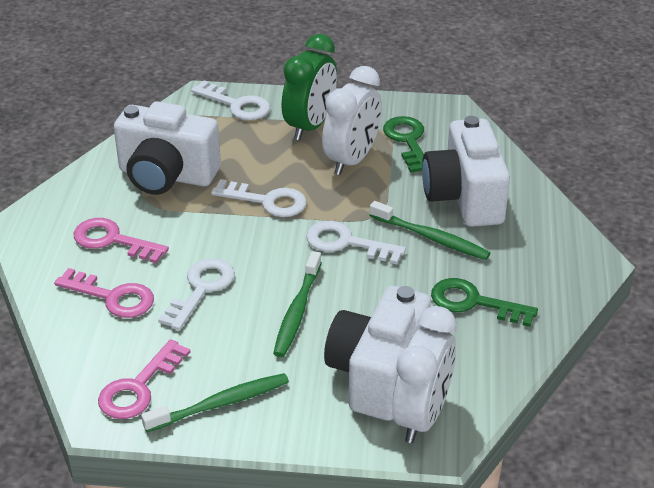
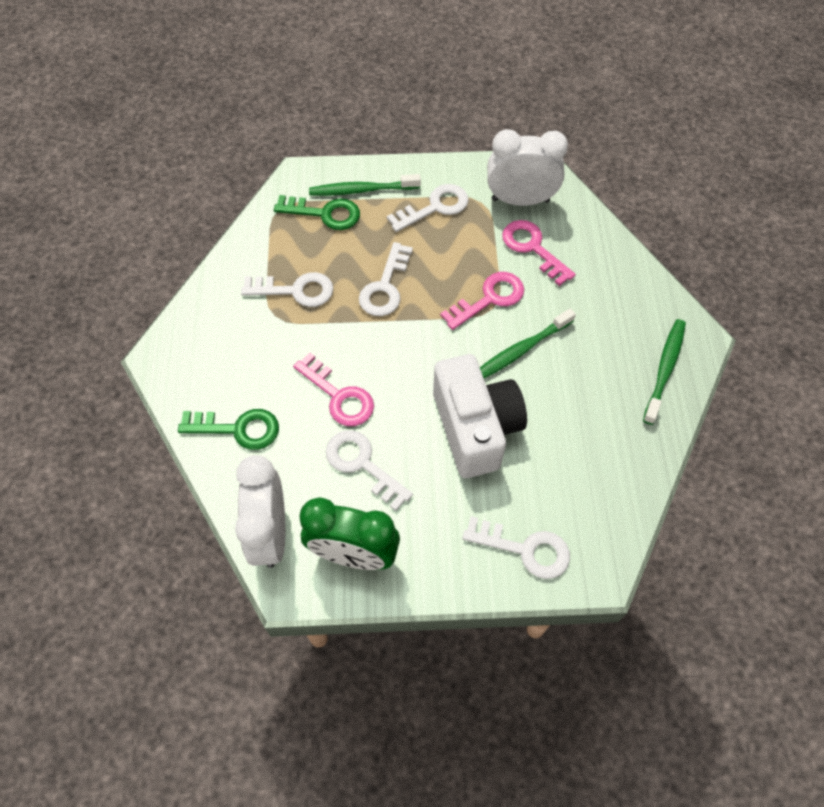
white camera: [114,101,221,195] [324,286,431,421] [422,116,510,227] = 3 -> [433,354,527,478] = 1
white key: [158,258,235,330] [191,80,270,120] [211,179,307,217] [306,221,406,264] = 4 -> [241,272,334,307] [326,430,413,511] [359,242,413,316] [387,184,469,232] [463,516,570,579] = 5

